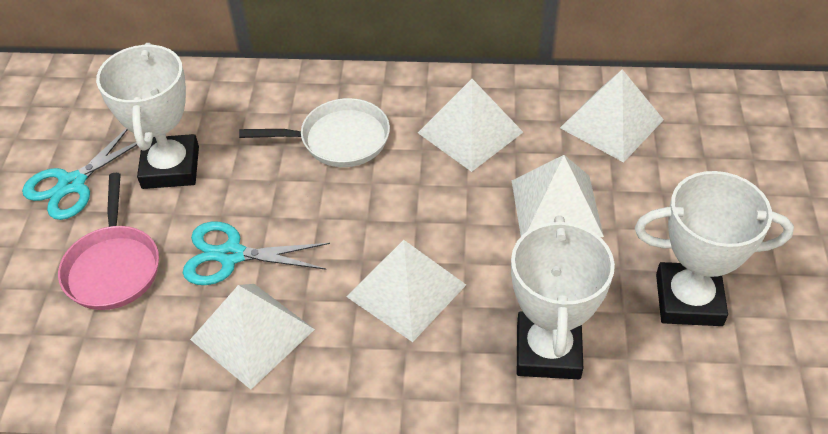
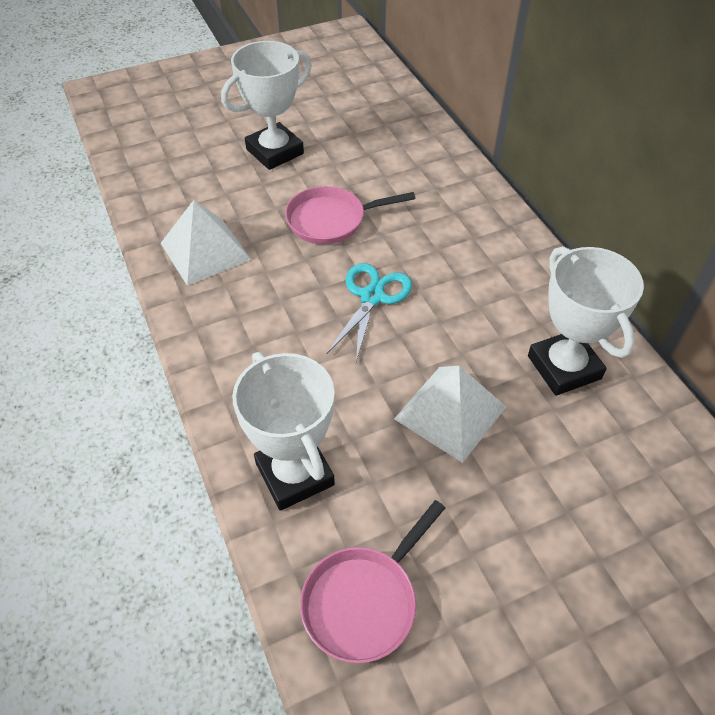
pink pan: [58,173,159,310] = 1 -> [285,186,415,244] [300,500,445,663] = 2
turquoise scissors: [22,128,137,220] [183,222,330,285] = 2 -> [327,263,412,361] = 1
white pan: [239,98,390,167] = 1 -> none = 0
white pyramid: [190,284,315,389] [346,240,466,342] [418,79,523,172] [512,155,604,237] [560,69,664,162] = 5 -> [161,200,251,286] [394,366,506,463] = 2

